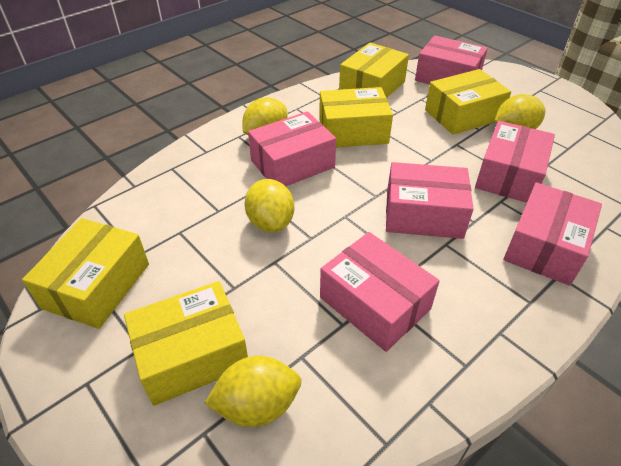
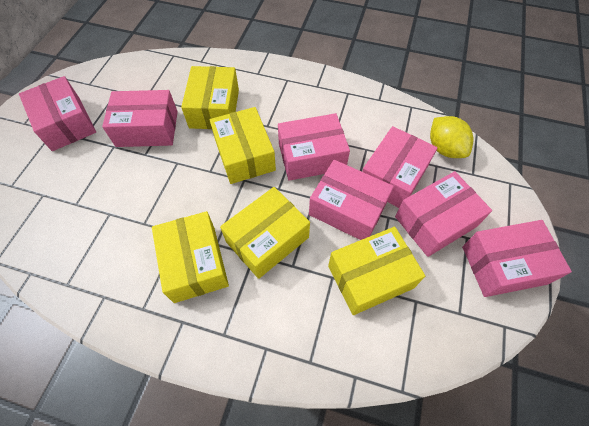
pink box: [248,111,336,186] [320,232,440,352] [386,162,474,239] [415,36,488,85] [475,121,555,203] [503,182,602,286] = 6 -> [19,76,96,151] [102,90,178,147] [278,113,350,181] [309,160,394,240] [362,126,438,208] [395,171,492,257] [462,220,572,297] = 7
yellow lemon: [204,356,301,427] [242,97,287,135] [245,179,294,232] [495,94,545,129] = 4 -> [430,116,473,158] = 1

